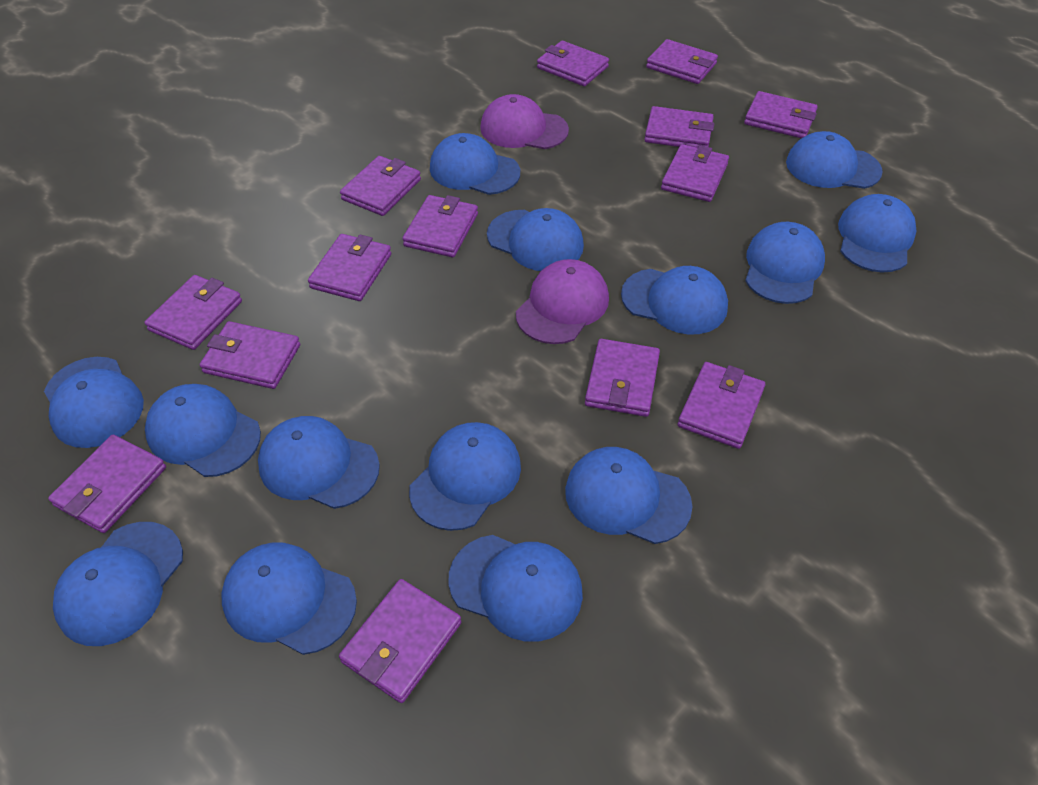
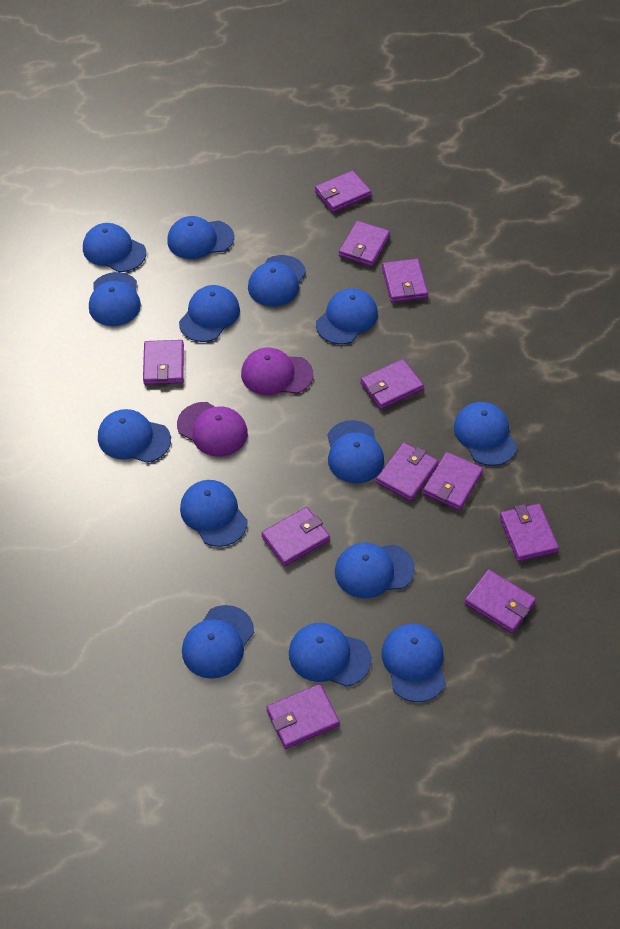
purple wallet: [48,435,166,533] [144,275,242,350] [200,321,300,389] [308,234,391,301] [339,579,461,703] [340,156,421,216] [402,195,478,257] [537,41,609,86] [585,339,660,417] [644,106,714,148] [646,39,718,84] [661,144,729,202] [678,362,765,449] [744,91,818,138] = 14 -> [143,340,184,385] [262,507,330,566] [266,684,340,749] [315,170,371,213] [339,221,390,267] [360,359,424,409] [376,443,438,501] [382,259,428,303] [423,452,483,511] [464,569,536,633] [499,504,559,561] = 11

